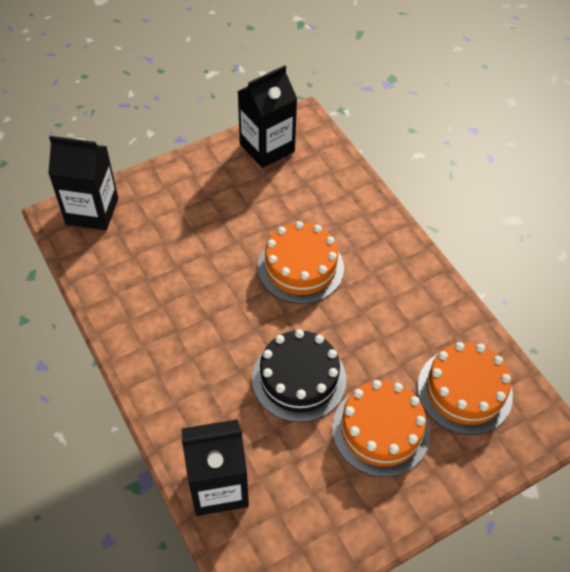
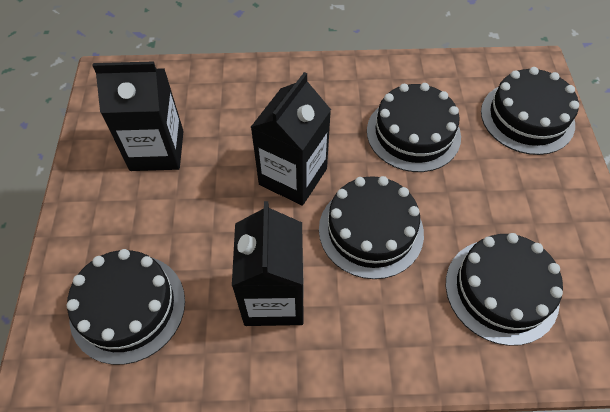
black cake: [252,329,346,422] = 1 -> [67,249,185,365] [319,176,424,279] [367,83,461,172] [446,233,563,346] [481,67,579,155] = 5
orange cake: [258,221,344,304] [332,380,430,477] [417,342,513,435] = 3 -> none = 0

